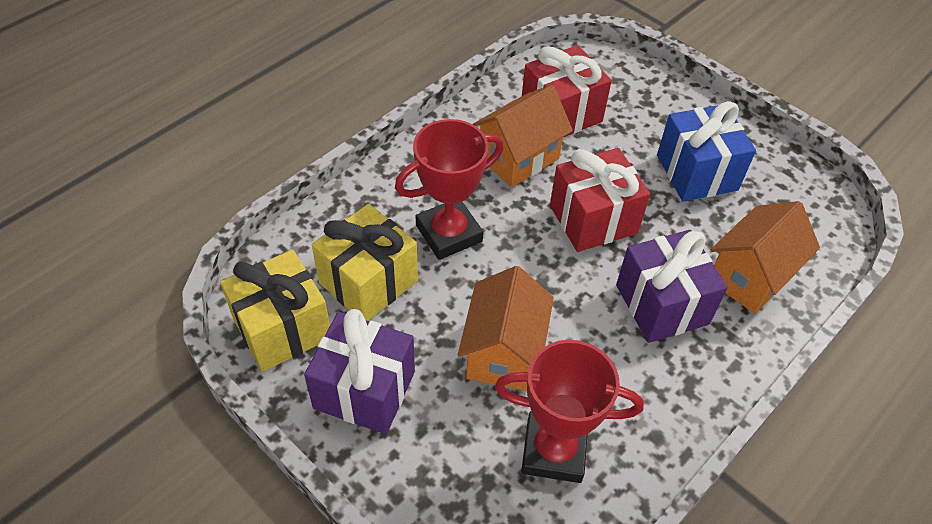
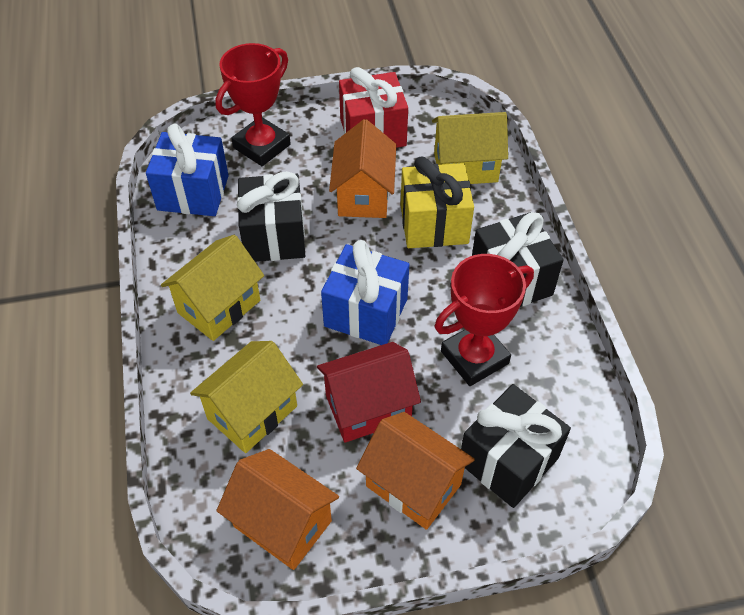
black gift: none = 0 -> [237,171,305,262] [461,384,571,508] [472,212,564,307] = 3
blue gift: [657,101,756,202] = 1 -> [146,124,229,216] [321,240,409,345] = 2
purple gift: [304,309,415,434] [616,230,728,343] = 2 -> none = 0
red gift: [522,45,612,137] [550,148,650,252] = 2 -> [339,67,408,148] = 1
red house: none = 0 -> [317,342,421,442] = 1
yellow gift: [220,250,330,372] [312,204,418,321] = 2 -> [400,156,474,248] = 1
yellow house: none = 0 -> [161,235,264,341] [190,341,303,453] [432,112,508,184] = 3

